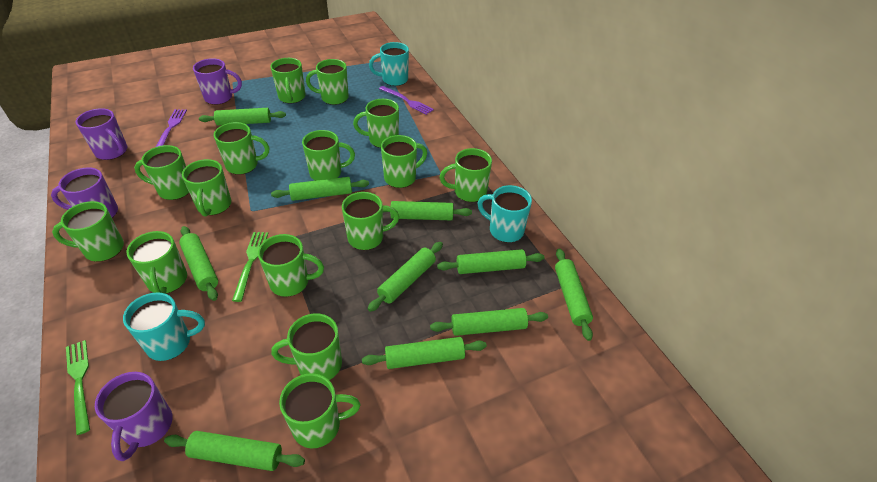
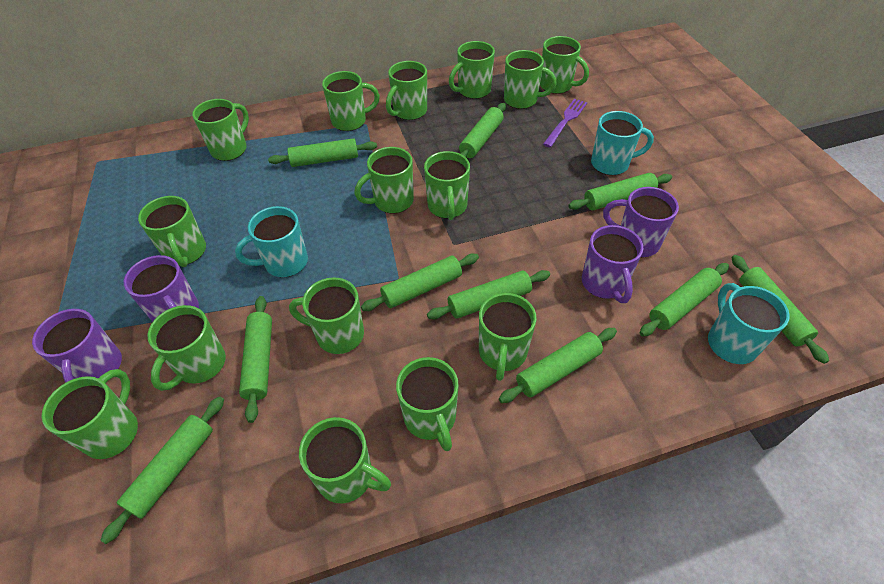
green fork: [66,340,90,435] [232,232,268,302] = 2 -> none = 0
purple fork: [156,109,187,147] [379,86,434,115] = 2 -> [543,99,587,148] = 1

